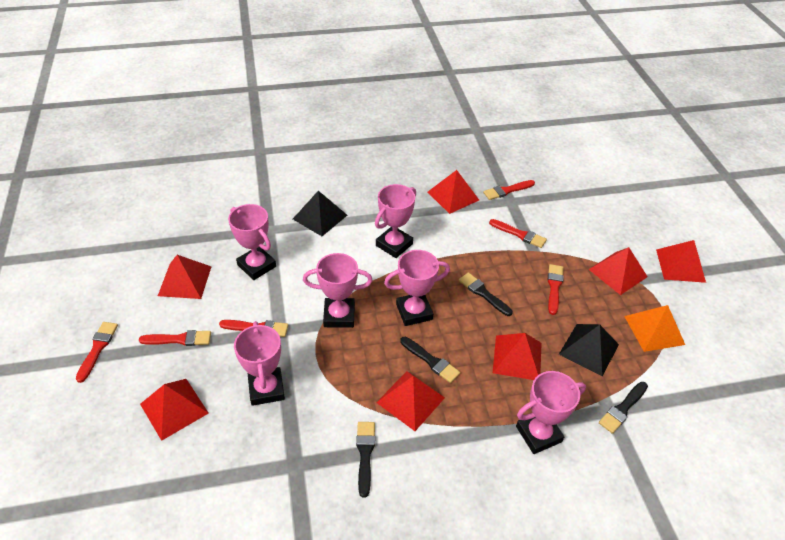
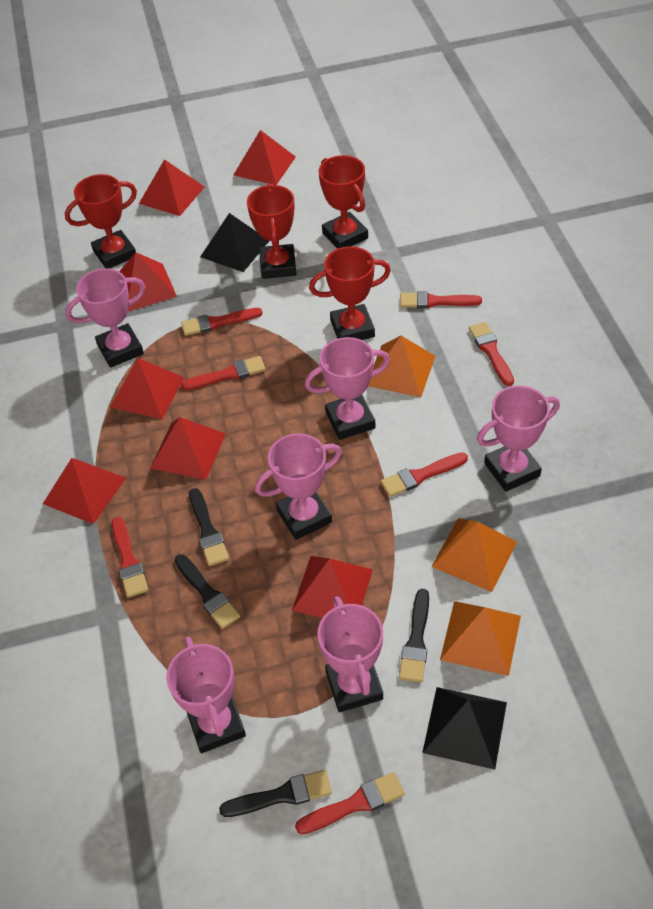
orange pyramid: [624,305,685,352] = 1 -> [368,336,435,397] [431,518,517,592] [440,601,521,676] = 3
red brush: [76,322,118,383] [139,330,211,346] [219,320,289,337] [483,180,535,200] [489,219,547,248] [547,264,564,315] = 6 -> [112,517,148,598] [181,308,263,336] [181,356,266,390] [295,772,405,834] [381,452,468,497] [400,291,482,308] [469,322,514,386] = 7
red trophy: none = 0 -> [65,174,137,269] [247,184,296,279] [309,246,391,340] [319,155,368,249] = 4

